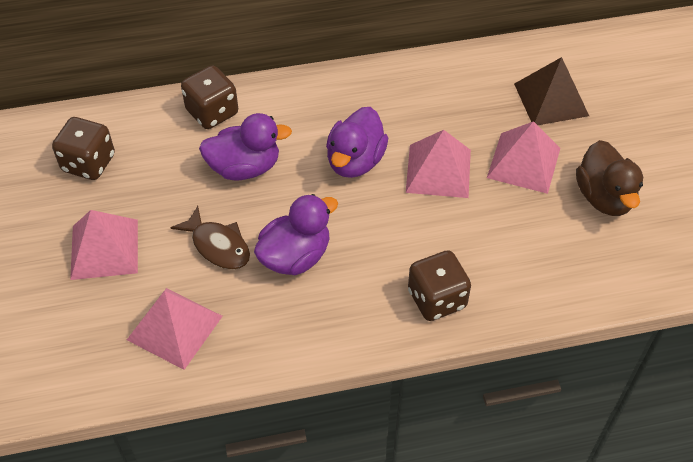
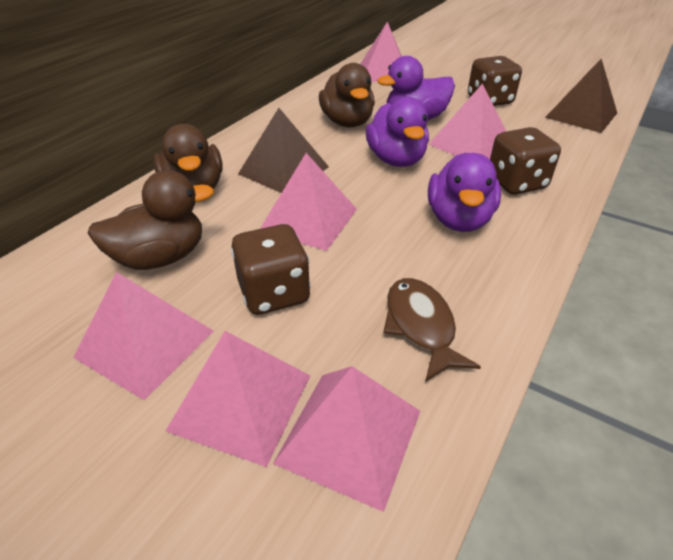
brown duck: [576,140,643,216] = 1 -> [88,170,214,270] [154,124,223,189] [319,63,375,127] = 3
brown pyramid: [514,57,589,125] = 1 -> [238,108,329,193] [545,59,617,133] = 2
pink pyramid: [70,210,138,280] [127,288,223,370] [406,130,471,198] [487,121,560,194] = 4 -> [73,272,214,400] [166,331,310,467] [260,153,357,251] [273,366,420,512] [360,22,402,82] [428,84,506,159] = 6

